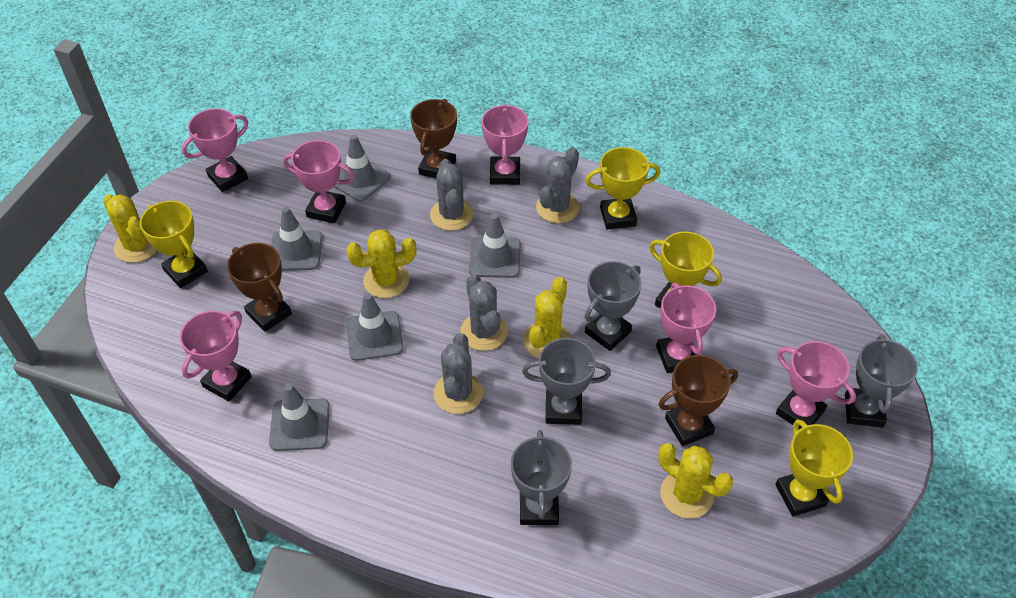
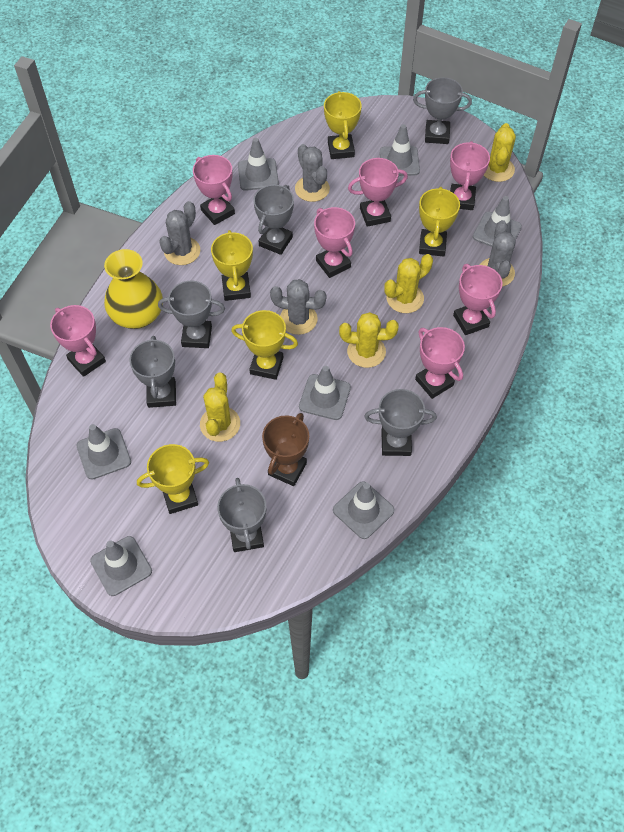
brown trophy: [227,243,292,332] [410,99,457,178] [658,355,738,446] = 3 -> [262,413,309,486] = 1
grey traffic cone: [269,383,330,451] [271,207,322,271] [334,135,391,202] [346,293,403,361] [469,213,521,278] = 5 -> [77,424,131,479] [90,536,152,596] [238,138,279,191] [299,366,351,420] [333,481,395,539] [380,124,420,176] [473,196,522,247] = 7
grey trophy: [511,430,572,525] [522,338,611,425] [584,261,642,351] [845,335,918,427] = 4 -> [129,336,176,408] [158,281,225,348] [217,478,266,552] [253,185,294,255] [364,389,437,456] [413,77,472,144] = 6
pink trophy: [180,311,252,402] [182,108,248,192] [283,140,354,223] [481,104,529,185] [656,283,716,373] [776,341,856,430] = 6 -> [50,305,106,377] [193,155,235,225] [314,207,355,278] [348,158,408,227] [415,327,465,399] [450,141,490,210] [453,264,502,335] = 7
yellow trophy: [140,201,208,288] [585,147,660,230] [649,232,722,308] [775,419,853,516] = 4 -> [137,444,209,514] [211,230,253,301] [231,310,298,380] [324,91,362,159] [419,187,460,256] = 5
yellow vase: none = 0 -> [104,249,163,329] = 1

